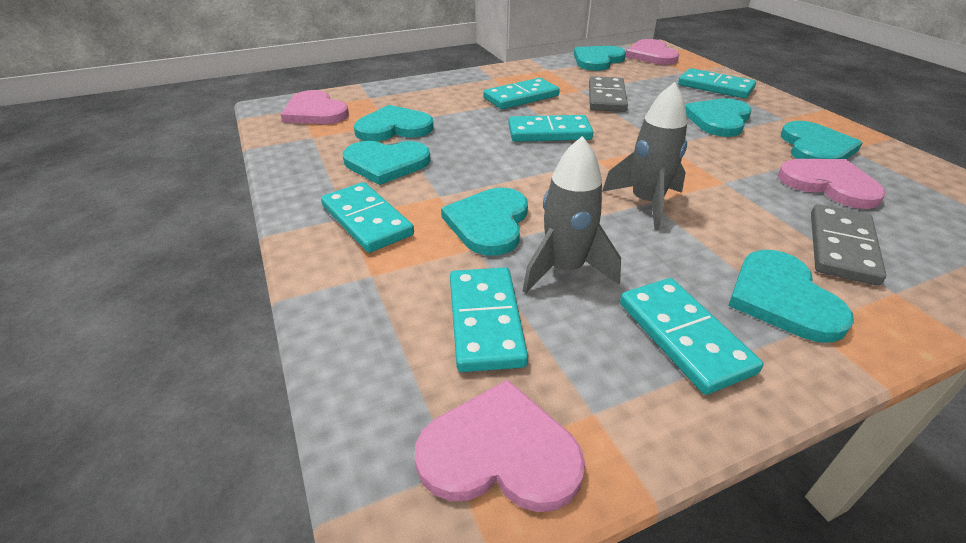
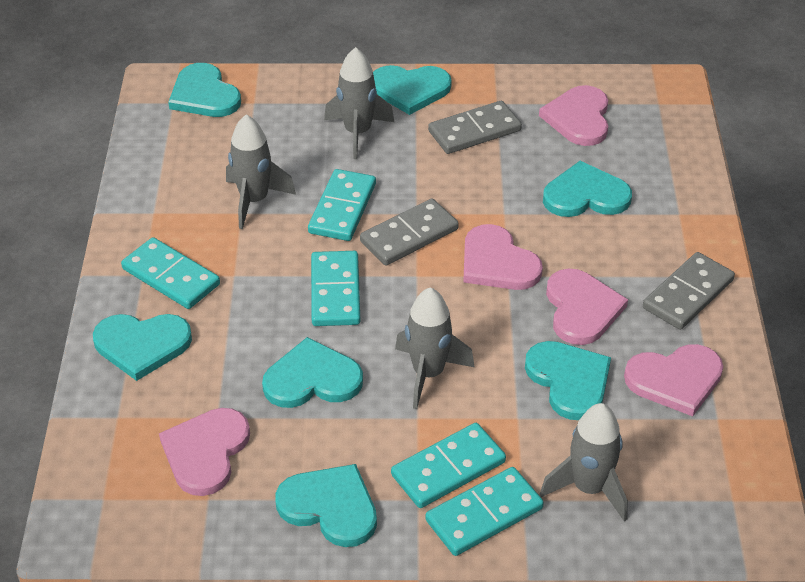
grey domino: [589,76,628,112] [811,204,886,286] = 2 -> [360,198,459,266] [428,101,522,154] [643,252,735,330] = 3
grey rocket: [523,136,621,294] [602,82,687,230] = 2 -> [226,115,296,229] [324,47,394,159] [395,287,474,409] [540,403,628,521] = 4
pink heart: [280,90,349,124] [415,379,585,512] [625,39,679,65] [778,159,885,209] = 4 -> [159,408,250,496] [463,224,543,290] [539,85,608,146] [546,269,628,345] [624,344,723,416] = 5
turquoise domino: [321,182,414,253] [450,267,528,372] [483,78,560,109] [508,115,593,142] [620,278,763,395] [678,68,756,99] = 6 -> [121,237,220,309] [308,169,376,241] [311,251,360,326] [391,423,506,508] [425,467,544,556] = 5

